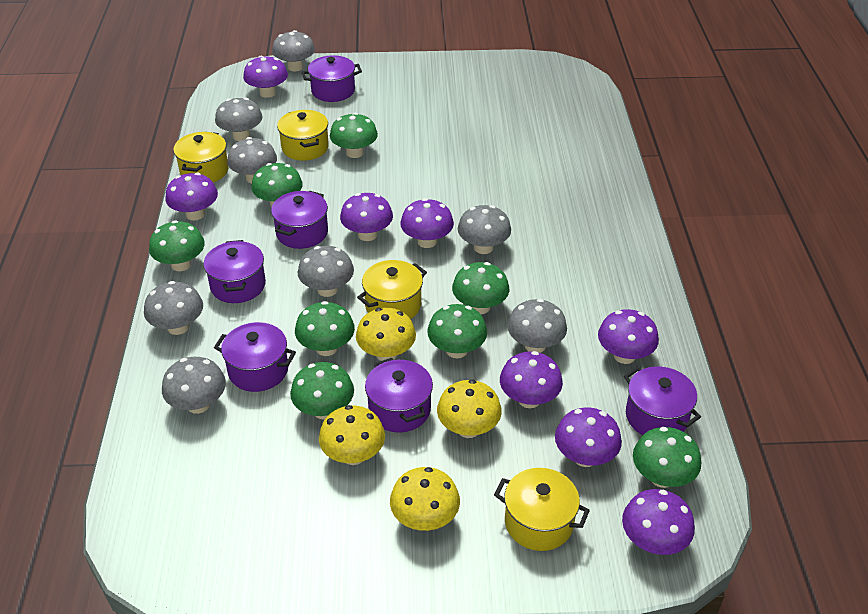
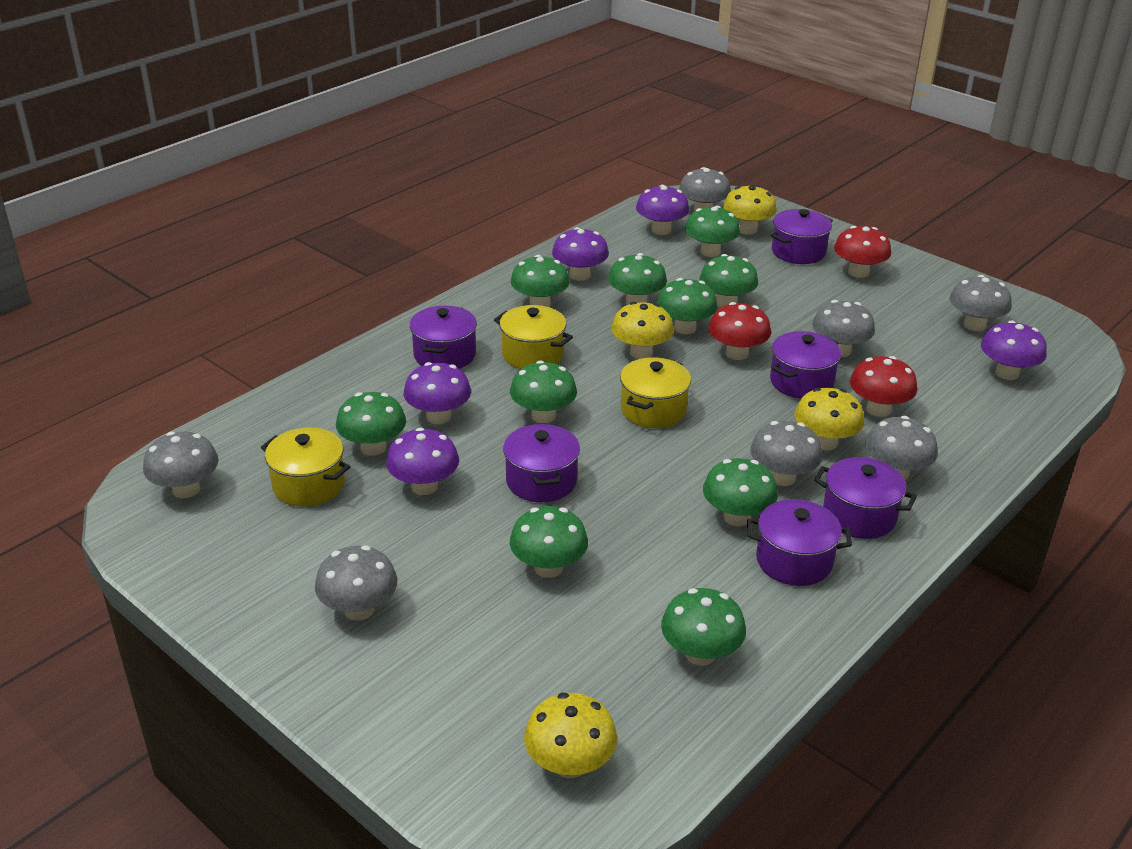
green mushroom: [149,220,205,271] [251,163,303,208] [290,362,354,419] [295,301,355,356] [330,113,378,158] [427,304,487,358] [452,262,509,314] [633,427,701,488] = 8 -> [336,392,406,456] [510,361,577,423] [510,506,588,578] [511,255,570,307] [608,253,667,305] [657,278,718,334] [661,588,746,666] [685,206,740,257] [699,254,758,308] [703,458,778,526] = 10
grey mushroom: [144,281,203,335] [162,357,226,414] [215,98,262,141] [227,137,277,183] [272,30,315,71] [298,246,354,297] [458,205,511,254] [507,299,567,353] = 8 -> [143,432,218,498] [315,546,397,621] [679,167,731,212] [750,421,823,486] [812,300,875,357] [865,416,938,480] [950,275,1012,331] = 7
purple mushroom: [165,173,218,221] [243,55,288,98] [340,193,393,241] [401,198,454,248] [500,351,563,408] [555,407,622,467] [598,309,659,364] [622,489,695,555] = 8 -> [386,428,459,495] [404,362,471,424] [552,227,609,281] [636,185,689,235] [981,320,1047,380] = 5
red mushroom: none = 0 -> [709,302,771,360] [834,226,891,278] [850,356,917,417] = 3
yellow pot: [173,132,229,182] [277,110,329,161] [357,260,427,319] [494,468,590,551] = 4 -> [261,428,350,507] [494,305,573,369] [620,357,691,428] = 3

